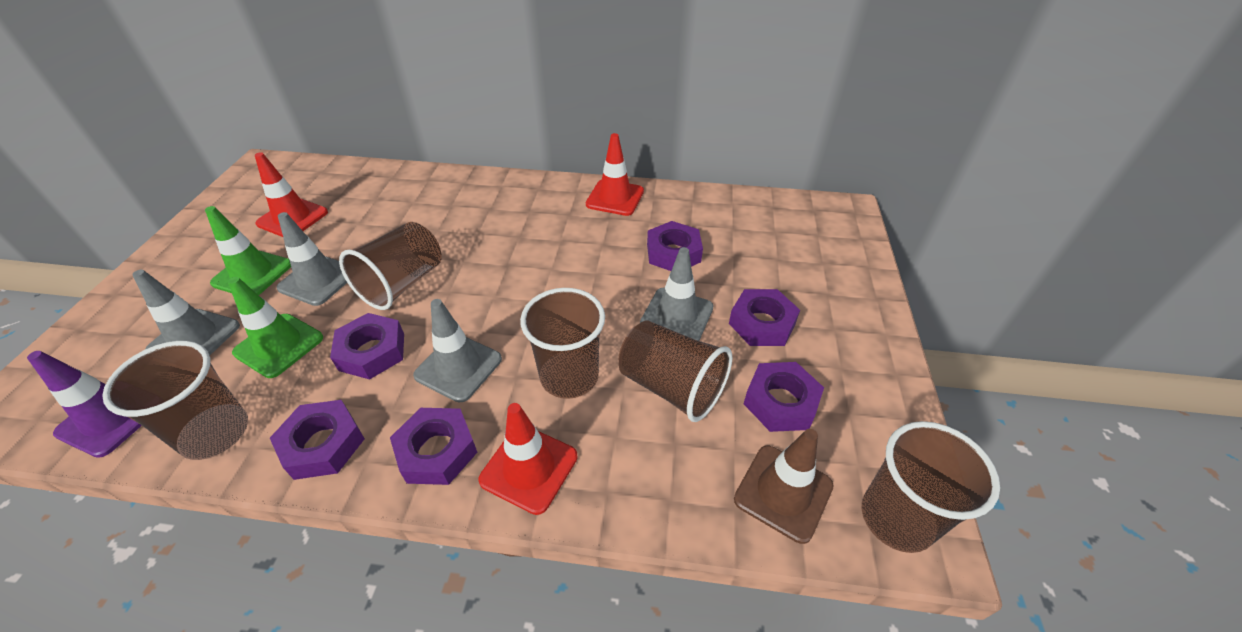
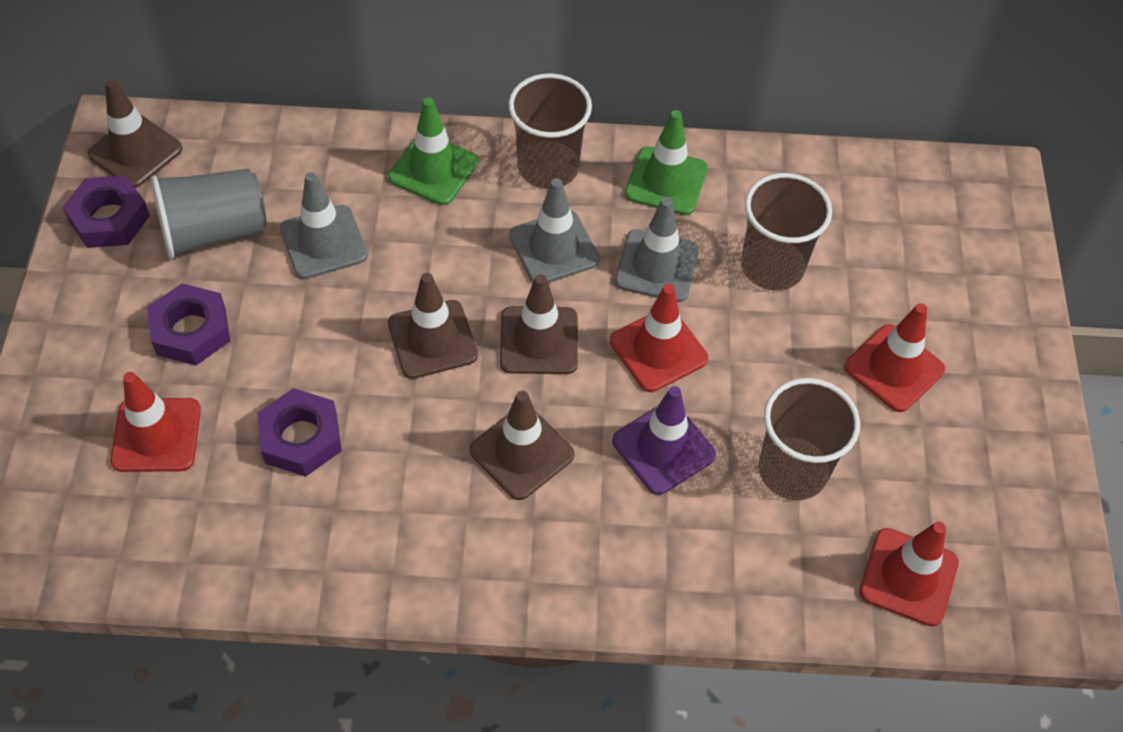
brown cup: [102,341,248,460] [339,222,442,310] [520,288,605,399] [619,321,732,422] [861,421,1000,553] = 5 -> [508,73,592,189] [741,173,832,290] [759,378,860,500] = 3
brown traffic cone: [734,429,834,544] = 1 -> [87,79,183,188] [388,273,478,379] [469,391,575,500] [500,274,578,374] = 4
grey cup: none = 0 -> [151,169,267,259] = 1
grey traffic cone: [132,270,240,356] [276,212,347,306] [413,299,502,402] [640,247,714,341] = 4 -> [280,172,368,279] [509,178,600,283] [615,197,699,302] = 3
purple nut: [270,400,365,480] [330,313,404,379] [390,408,478,485] [647,221,703,271] [729,289,800,346] [744,362,824,432] = 6 -> [63,175,150,248] [147,283,230,365] [257,388,342,477] = 3
red traffic cone: [255,152,328,237] [478,403,578,515] [586,133,644,216] = 3 -> [110,372,201,472] [610,284,708,392] [844,303,945,412] [859,521,959,627] = 4

